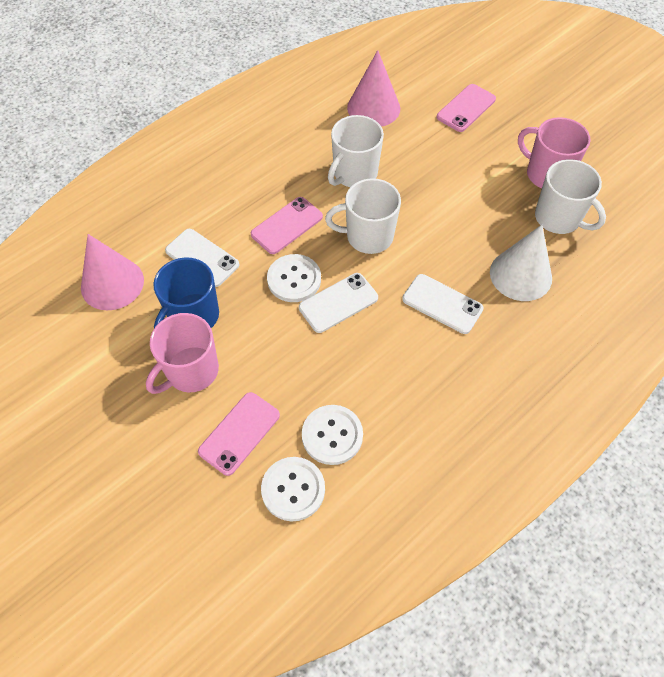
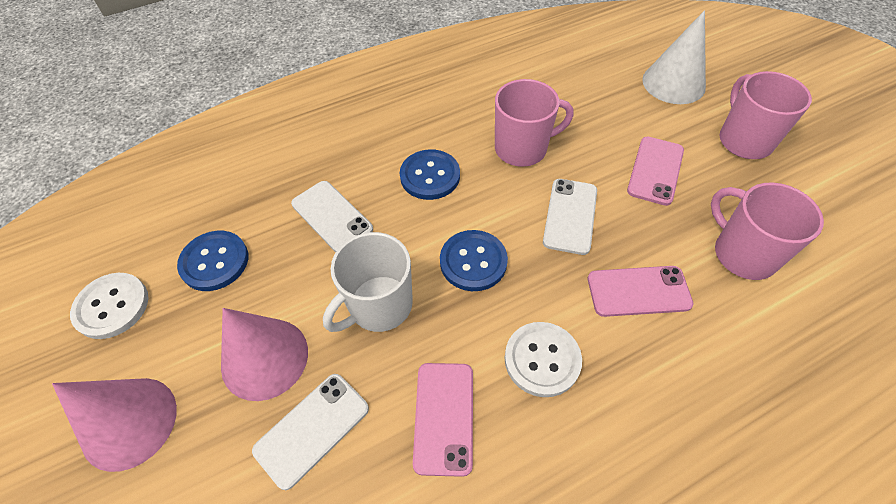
blue button: none = 0 -> [177,231,248,291] [400,149,460,200] [440,230,508,291] = 3
blue mug: [153,257,219,328] = 1 -> none = 0
pink mug: [146,313,219,394] [518,117,590,188] = 2 -> [495,79,574,167] [711,182,824,280] [720,71,812,159] = 3
white button: [261,457,325,521] [267,254,321,302] [302,405,363,465] = 3 -> [70,273,148,339] [505,322,582,397] = 2
white mug: [325,178,401,254] [328,115,384,187] [535,159,606,234] = 3 -> [323,232,413,332] = 1

